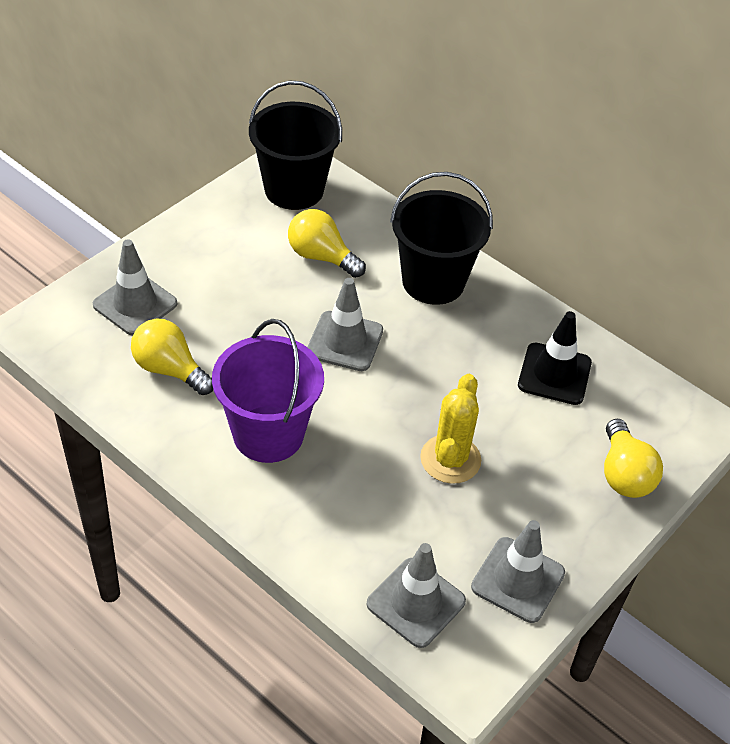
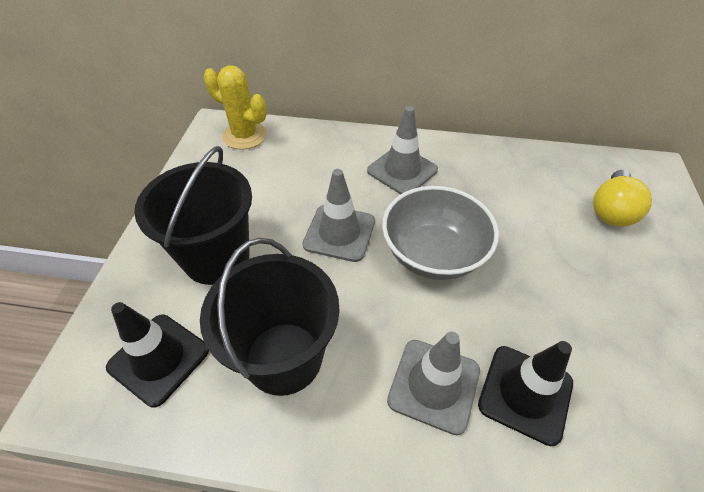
black traffic cone: [518,311,592,405] = 1 -> [106,302,209,407] [478,341,573,446] = 2
grey bowl: none = 0 -> [382,186,499,280] = 1
grey traffic cone: [93,239,177,335] [307,278,383,371] [366,543,466,648] [471,520,565,623] = 4 -> [302,169,375,262] [367,106,438,194] [387,332,480,435] = 3
purple bucket: [212,319,324,463] = 1 -> none = 0
yellow light bulb: [131,319,213,395] [288,209,366,278] [604,419,663,498] = 3 -> [593,170,652,227] = 1

